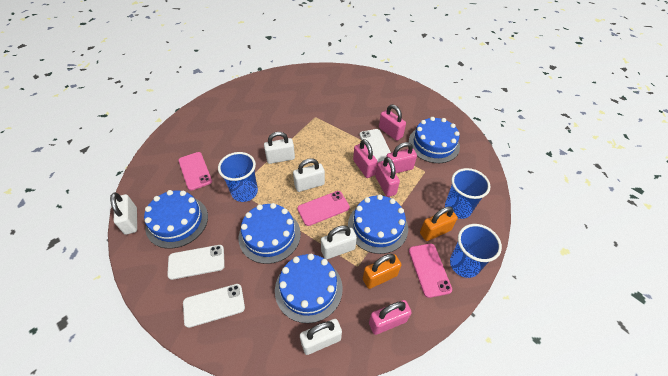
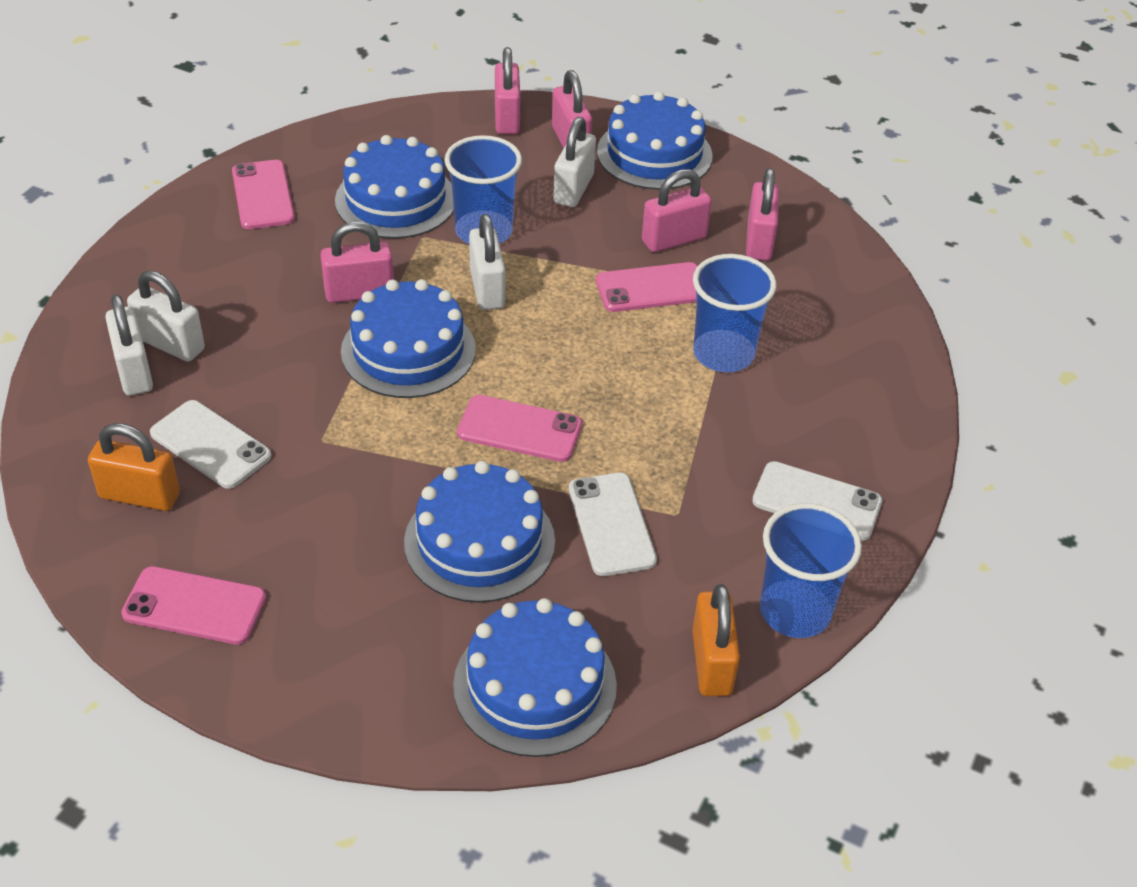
pink phone: [178,152,212,191] [297,191,350,226] [409,244,452,298] = 3 -> [121,566,266,645] [232,160,295,229] [457,395,582,462] [596,262,698,312] = 4
white padlock: [110,192,137,235] [264,132,295,164] [293,158,325,192] [300,319,342,355] [321,225,357,259] = 5 -> [105,294,153,396] [127,271,205,362] [469,214,506,310] [553,117,596,207] = 4

